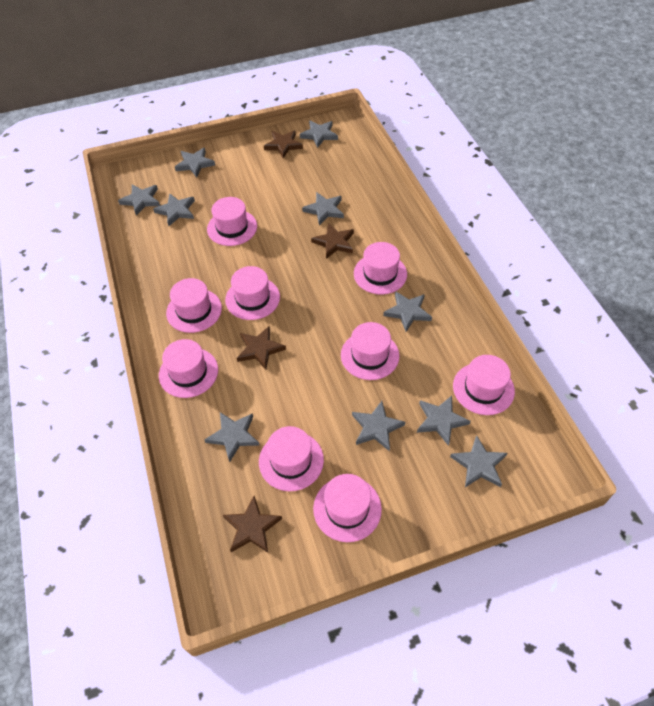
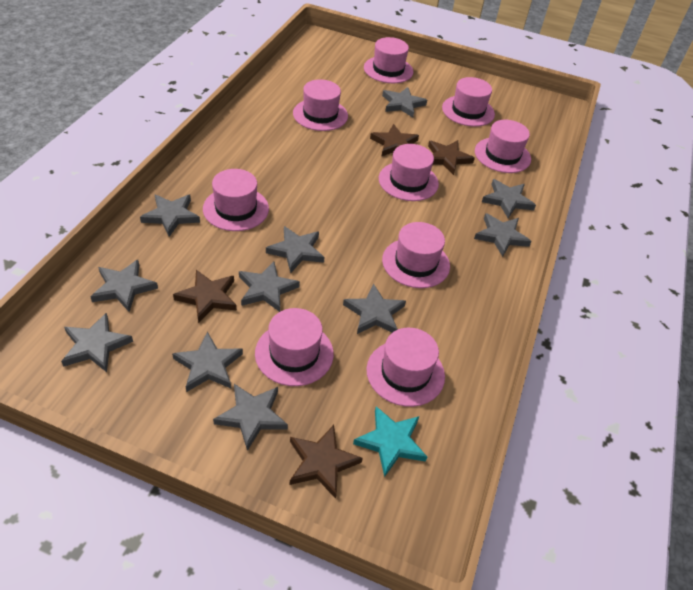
grey star: [118,184,160,216] [153,193,195,226] [175,148,215,177] [204,412,260,462] [300,120,338,148] [302,192,344,225] [352,401,405,451] [383,291,432,332] [417,396,471,446] [450,435,507,487] = 10 -> [61,313,133,372] [90,260,158,312] [140,195,200,237] [172,332,243,392] [213,384,288,451] [239,261,300,312] [266,226,324,273] [343,283,406,334] [382,87,427,117] [474,213,532,257] [482,179,536,218] = 11
turquoise star: none = 0 -> [353,406,427,477] = 1

